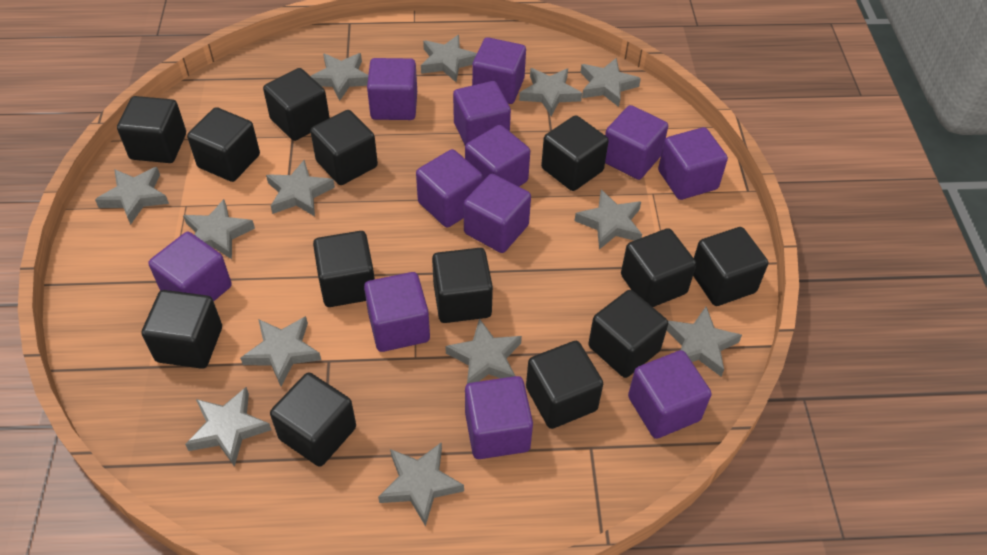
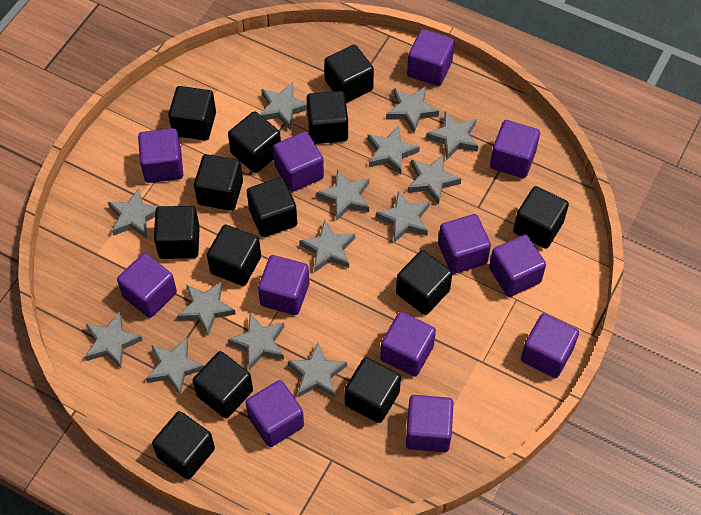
grey star: [95,167,169,224] [183,199,255,259] [185,387,271,467] [240,316,321,386] [266,160,335,216] [311,53,368,101] [378,442,464,526] [421,35,477,82] [445,318,522,384] [519,68,582,116] [575,189,642,250] [580,58,641,107] [667,307,742,376] = 13 -> [85,312,143,368] [108,188,159,239] [146,338,205,395] [177,281,236,335] [228,313,284,370] [260,82,307,130] [288,343,347,398] [299,220,355,273] [317,170,369,221] [368,125,420,175] [376,191,430,243] [386,87,439,133] [408,154,461,205] [426,111,479,160] = 14

